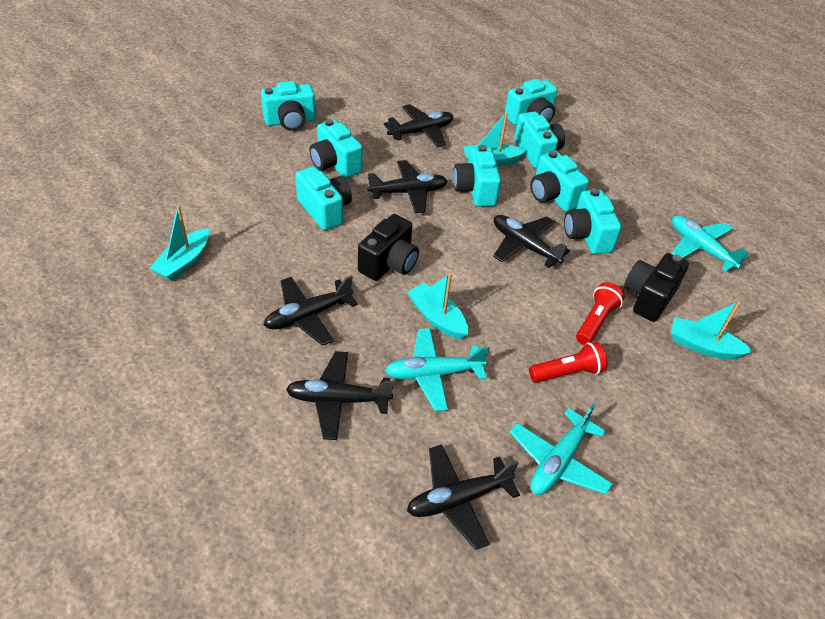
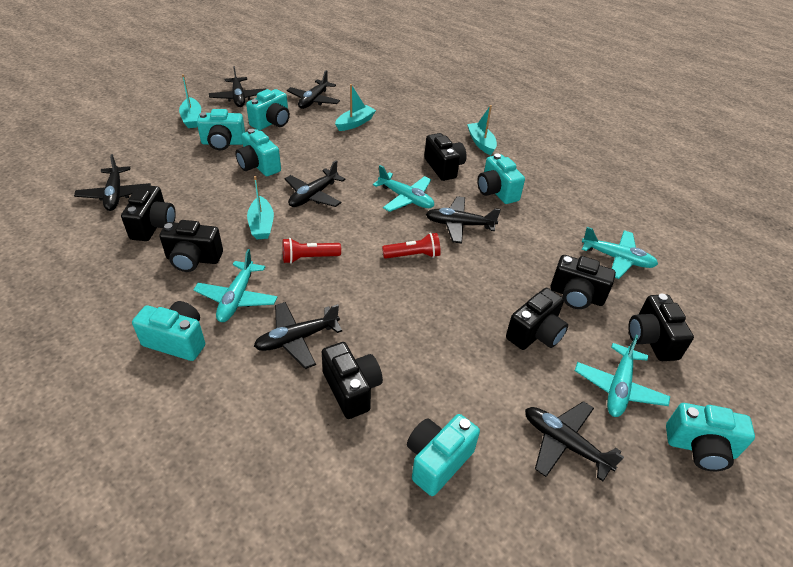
black camera: [358,214,419,281] [624,253,689,322] = 2 -> [121,185,176,241] [159,220,223,272] [322,342,383,419] [424,133,467,181] [506,288,568,350] [551,255,616,309] [628,293,694,361] = 7
black plane: [264,276,358,346] [286,351,394,440] [367,160,447,213] [384,104,453,147] [407,444,520,550] [493,215,570,268] = 6 -> [74,154,151,211] [209,66,266,107] [254,302,342,369] [285,160,346,207] [287,70,340,109] [426,196,501,243] [525,401,624,481] = 7
turquoise camera: [261,81,316,131] [295,166,352,230] [309,119,363,178] [453,145,501,207] [504,79,557,125] [514,111,565,168] [530,151,589,212] [564,188,622,254] = 8 -> [132,301,205,361] [197,109,245,150] [235,129,281,176] [246,89,290,130] [407,414,480,496] [477,153,525,204] [666,403,755,471] = 7
turquoise plane: [385,328,489,411] [509,403,613,495] [671,215,748,271] = 3 -> [194,249,277,322] [373,165,434,212] [575,335,670,417] [582,227,658,279] = 4

